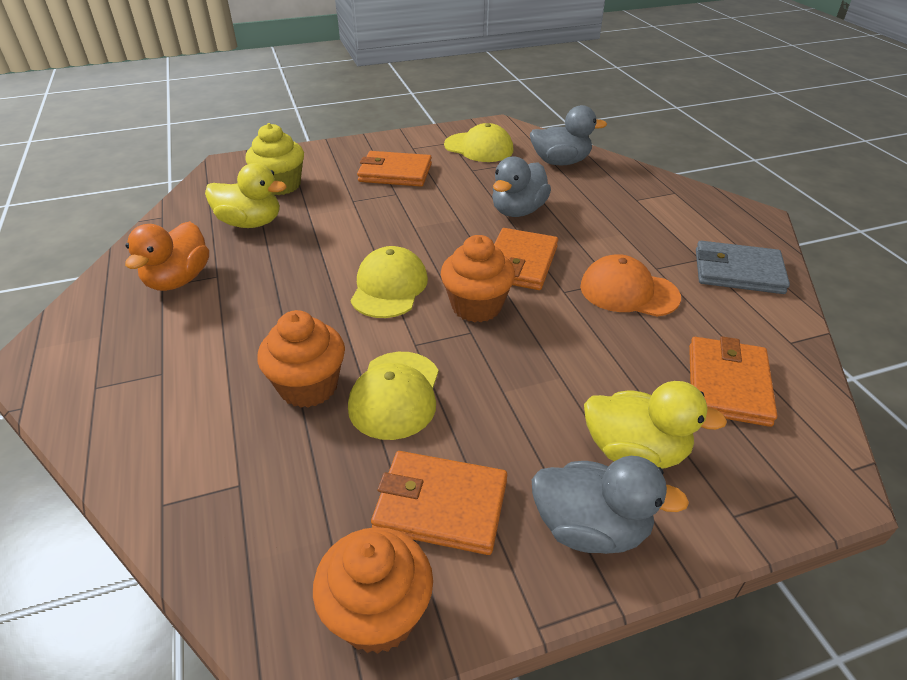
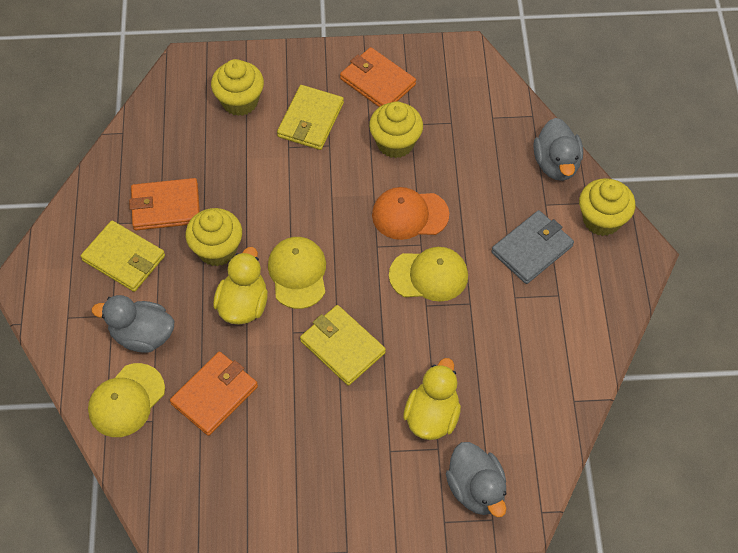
orange cupcake: [258,310,345,408] [313,527,433,654] [441,235,515,322] = 3 -> none = 0
orange duck: [125,221,209,291] = 1 -> none = 0
orange wallet: [357,151,432,187] [371,451,507,555] [494,228,558,290] [689,336,777,427] = 4 -> [129,178,200,230] [170,352,258,436] [340,47,416,107] = 3
yellow cupcake: [245,123,304,195] = 1 -> [186,208,242,266] [211,59,264,116] [369,101,423,158] [579,178,635,236] = 4
yellow wallet: none = 0 -> [81,221,165,292] [277,85,344,150] [300,305,386,386] = 3

